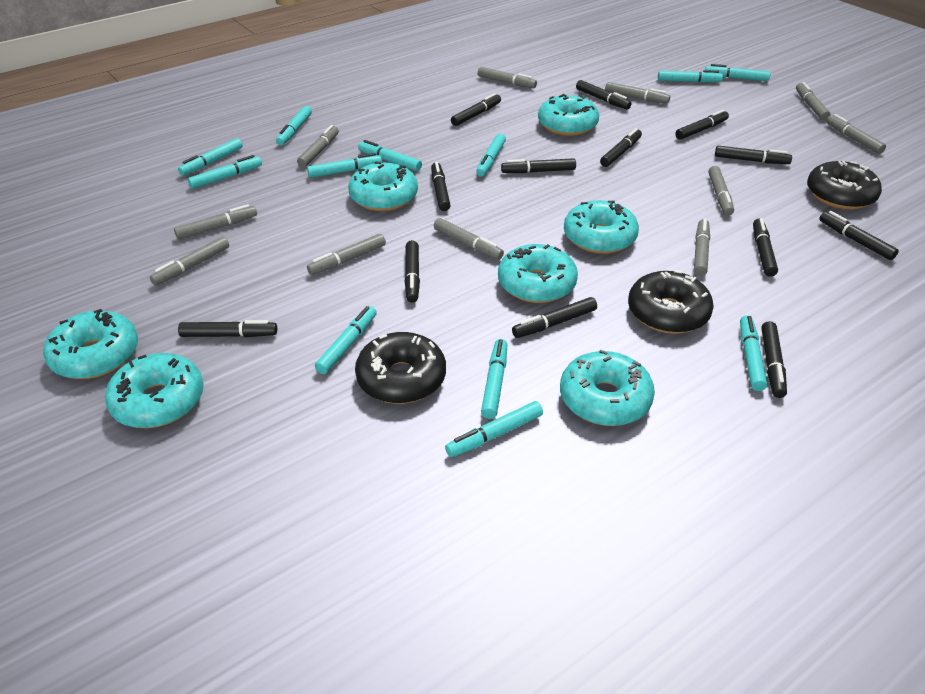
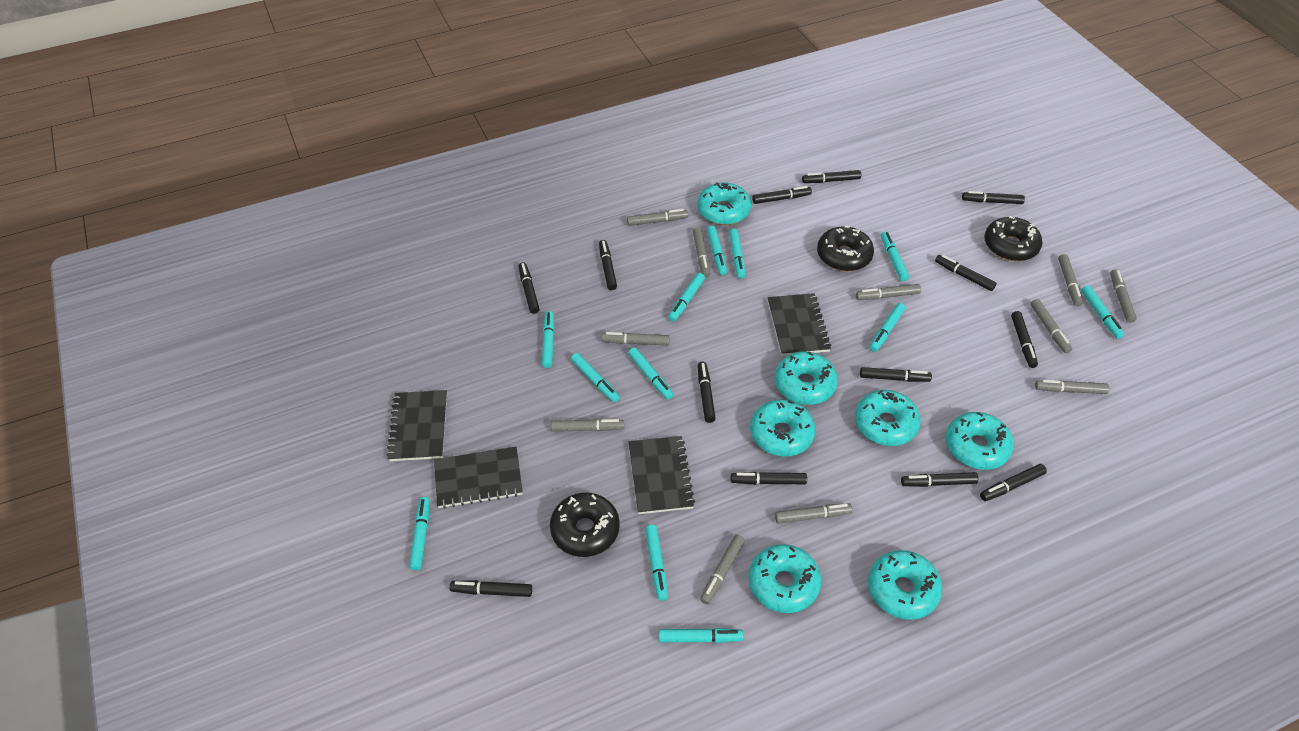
black notebook: none = 0 -> [386,390,447,461] [434,447,523,509] [629,436,695,514] [768,293,831,356] = 4

